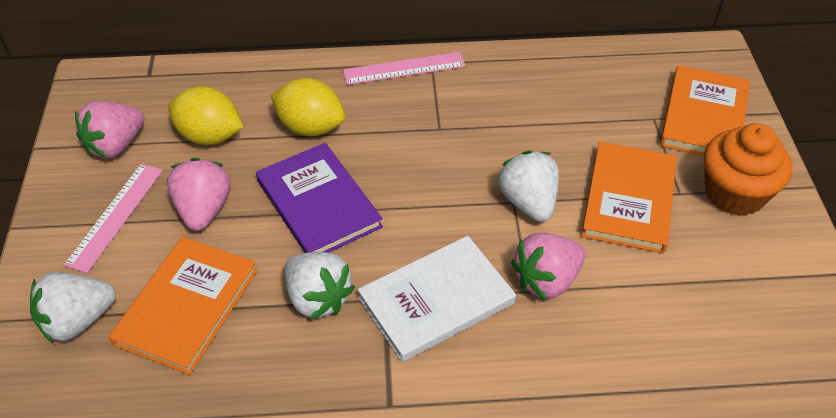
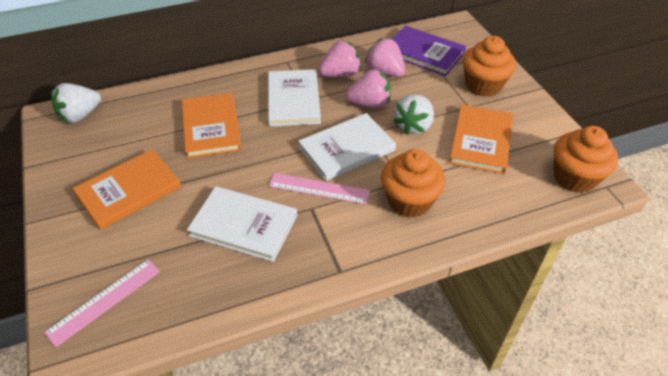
orange cupcake: [704,123,793,216] = 1 -> [381,149,445,218] [463,36,516,97] [554,126,618,193] = 3
white book: [358,236,516,362] = 1 -> [187,186,297,262] [268,69,321,127] [298,113,396,181] = 3
white strawberry: [30,273,116,343] [284,252,355,320] [498,151,559,222] = 3 -> [51,83,101,123] [393,94,434,135] = 2
yellow lemon: [168,86,243,145] [271,78,345,136] = 2 -> none = 0

